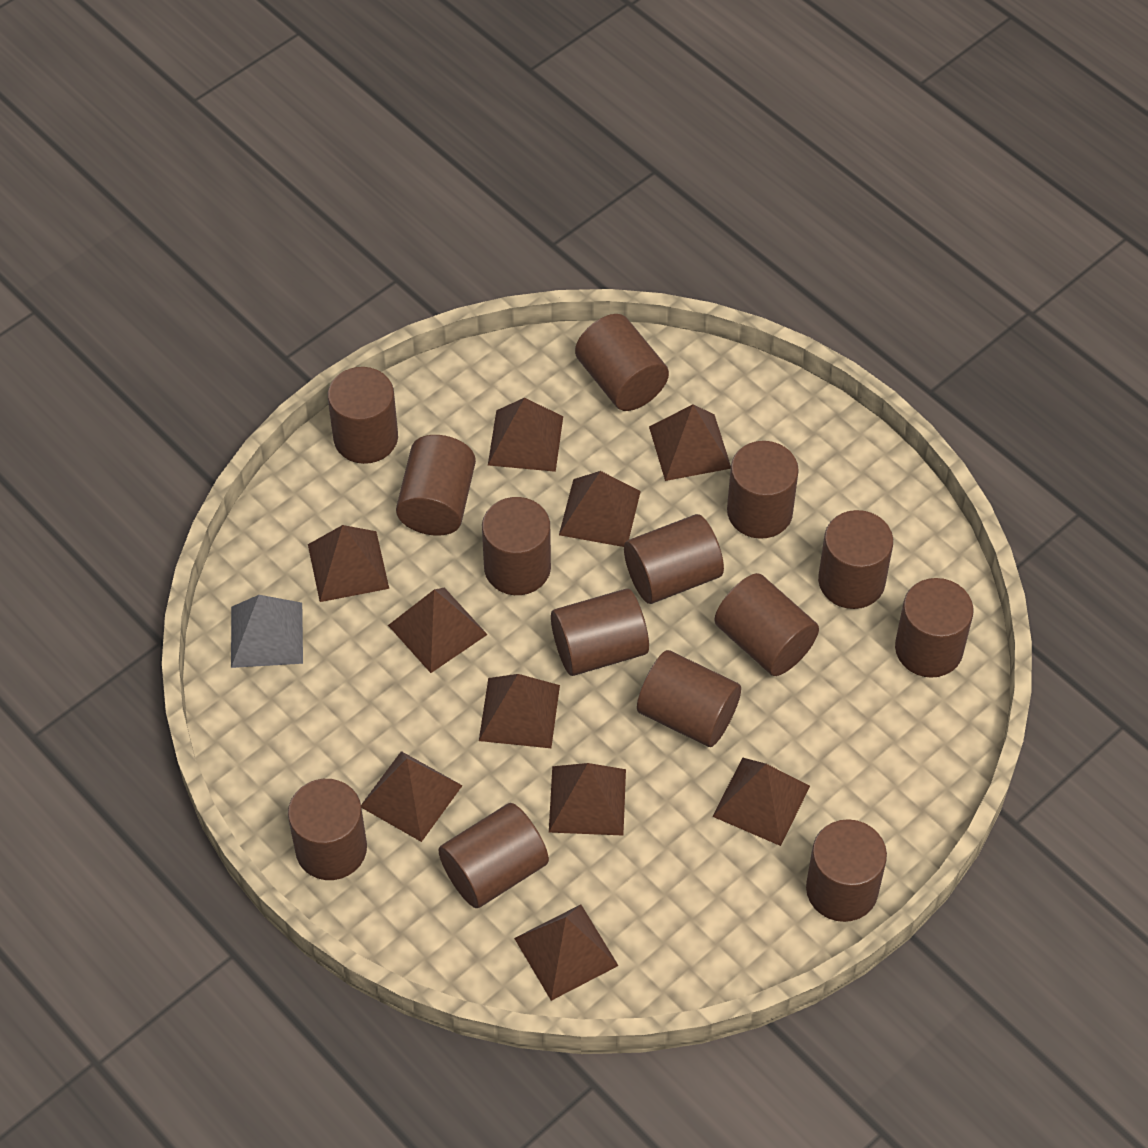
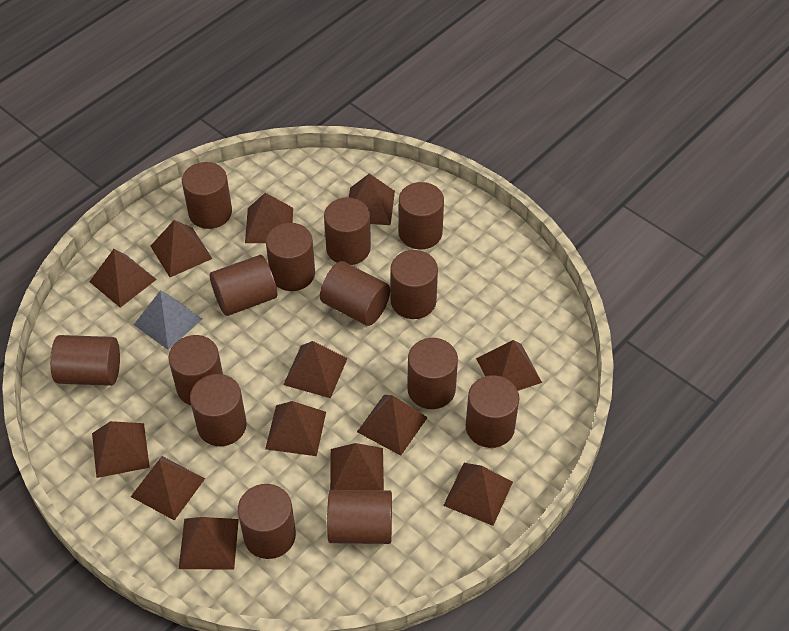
brown pyramid: [308,525,389,602] [361,751,463,842] [388,588,488,673] [479,674,560,748] [488,398,563,472] [514,904,619,1001] [549,763,626,836] [559,471,641,547] [649,404,731,481] [712,758,810,846] = 10 -> [89,249,157,308] [92,421,150,478] [131,456,205,521] [151,220,213,277] [179,517,239,570] [245,193,293,243] [265,401,326,456] [283,341,348,398] [330,443,384,490] [349,173,395,225] [357,395,428,456] [443,463,513,526] [476,340,542,391] = 13

